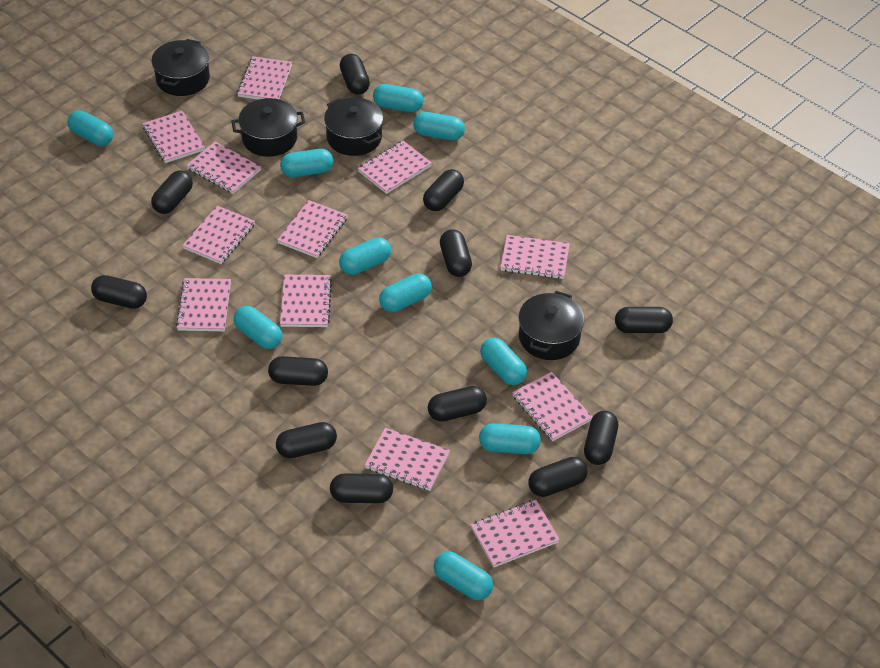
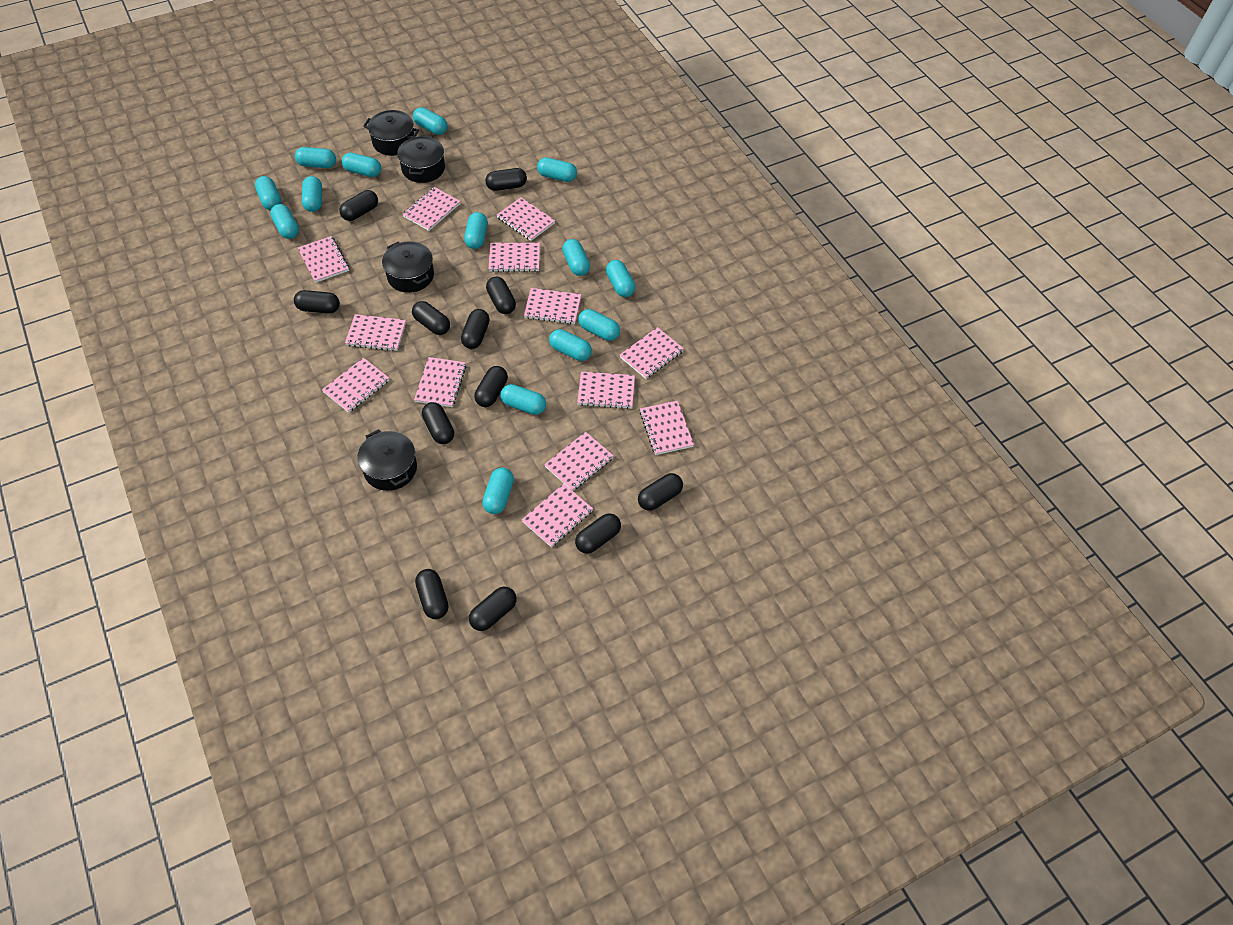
pink notebook: [143,111,205,163] [176,278,231,331] [182,206,255,264] [186,142,261,194] [237,56,292,100] [277,200,347,258] [280,275,332,327] [358,141,432,194] [365,428,450,491] [471,500,560,568] [500,235,570,279] [512,372,592,441] = 12 -> [298,236,349,283] [322,358,389,413] [345,314,406,351] [403,187,460,231] [414,357,466,407] [489,243,540,272] [497,197,555,241] [522,484,593,547] [524,288,581,324] [544,432,614,491] [577,372,635,409] [620,327,684,379] [639,401,694,455] = 13
turquoise capsule: [68,110,113,146] [234,306,282,349] [280,149,333,177] [339,237,391,275] [373,84,424,112] [379,273,432,312] [413,112,465,141] [433,551,493,600] [479,423,541,454] [480,337,527,385] = 10 -> [255,176,281,210] [270,204,299,239] [295,147,336,168] [302,176,322,212] [342,153,381,177] [413,107,448,135] [464,212,488,249] [482,468,514,514] [500,384,546,415] [537,157,577,182] [549,329,592,361] [562,239,590,276] [578,309,620,341] [606,260,635,297] = 14

